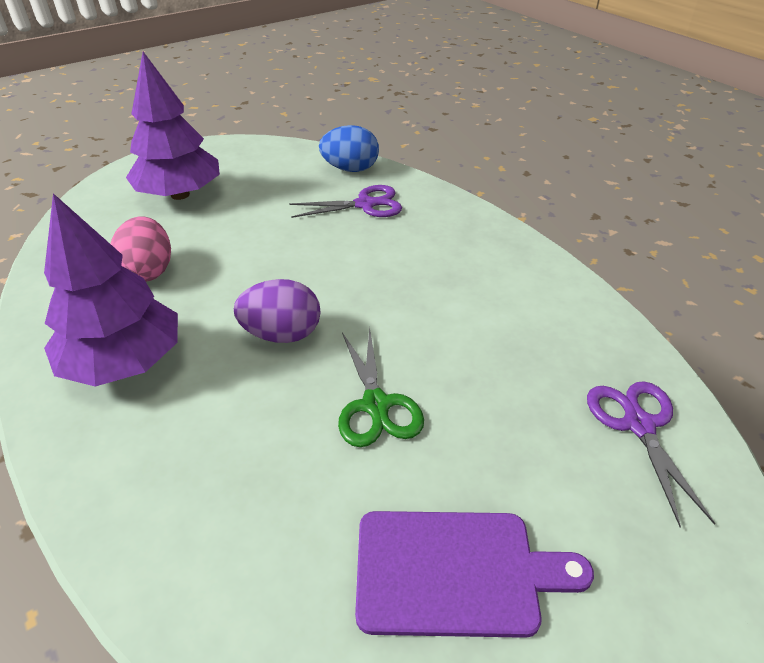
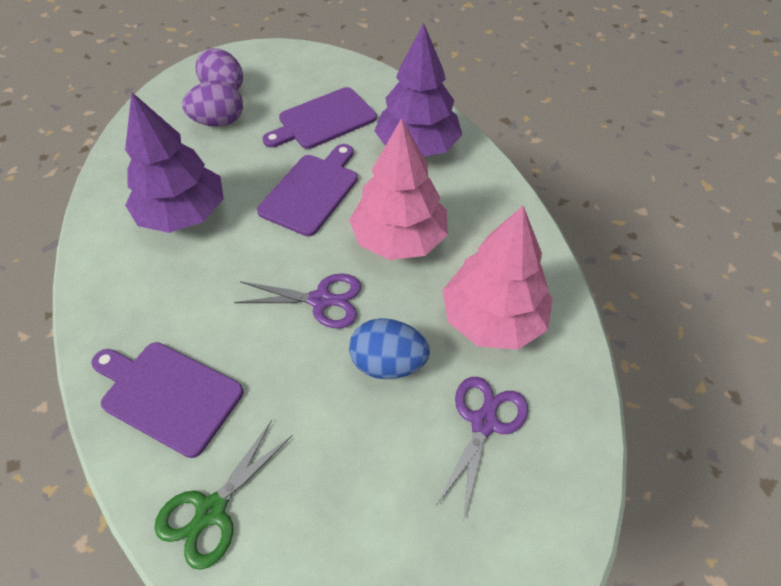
pink egg: [111,216,171,282] = 1 -> none = 0
pink tree: none = 0 -> [349,118,448,260] [443,206,553,350] = 2
purple cutting board: [355,511,594,638] = 1 -> [91,342,244,458] [257,144,358,236] [263,87,377,149] = 3
purple egg: [234,279,321,343] = 1 -> [182,80,243,127] [195,48,243,90] = 2

